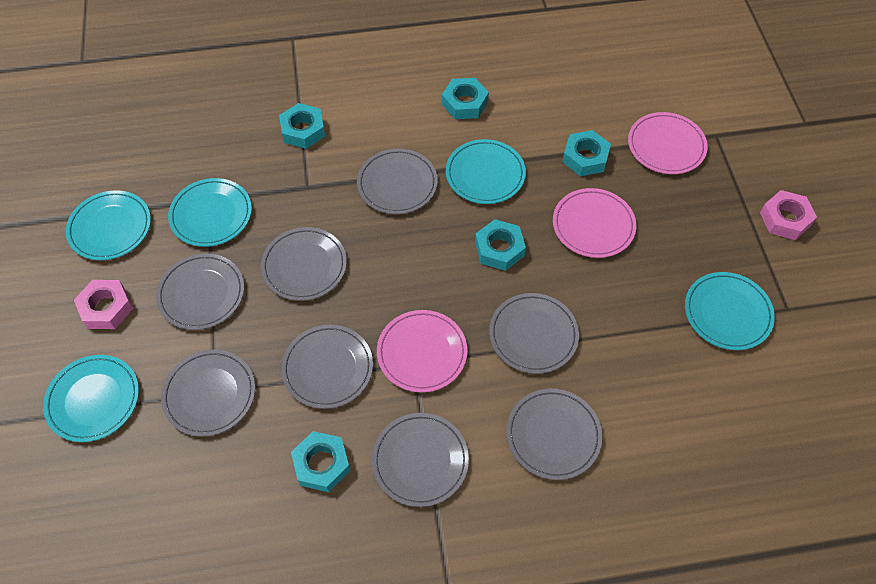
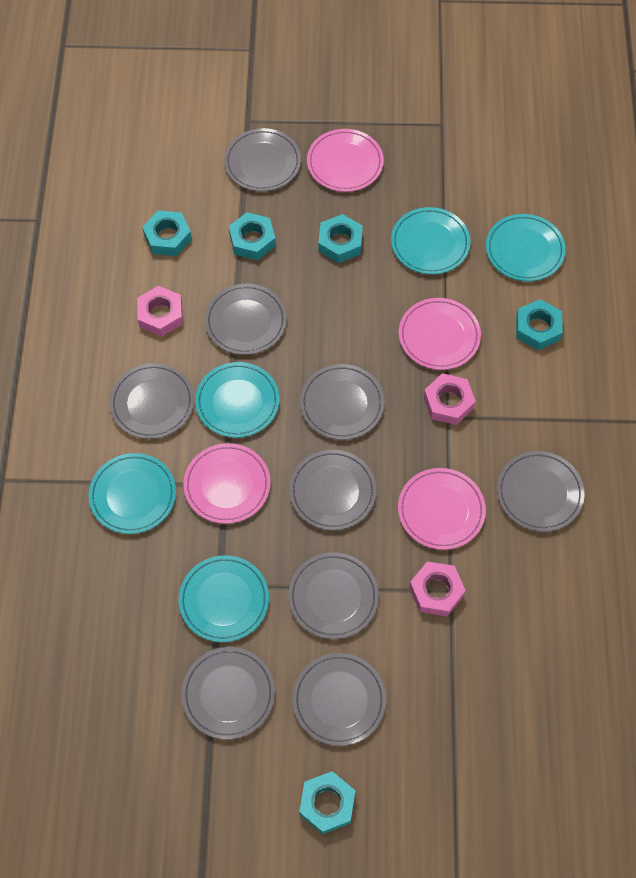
grey plate: [156,253,244,330] [161,350,255,437] [261,227,347,301] [281,325,373,409] [357,149,438,214] [372,413,469,507] [489,293,579,374] [506,389,602,480] = 8 -> [110,363,194,439] [182,647,275,739] [205,284,287,355] [224,128,301,191] [288,552,379,639] [289,450,376,530] [293,653,386,746] [300,364,384,440] [497,451,584,532] = 9
pink nut: [74,280,133,329] [760,190,817,240] = 2 -> [137,286,183,337] [409,561,466,616] [424,373,476,425] = 3
pink plate: [377,310,467,392] [553,188,636,258] [628,112,708,174] = 3 -> [183,443,271,524] [307,129,384,192] [398,468,486,550] [399,298,481,370] = 4

